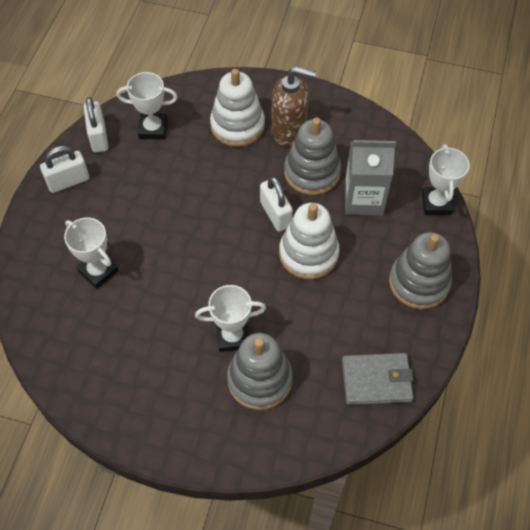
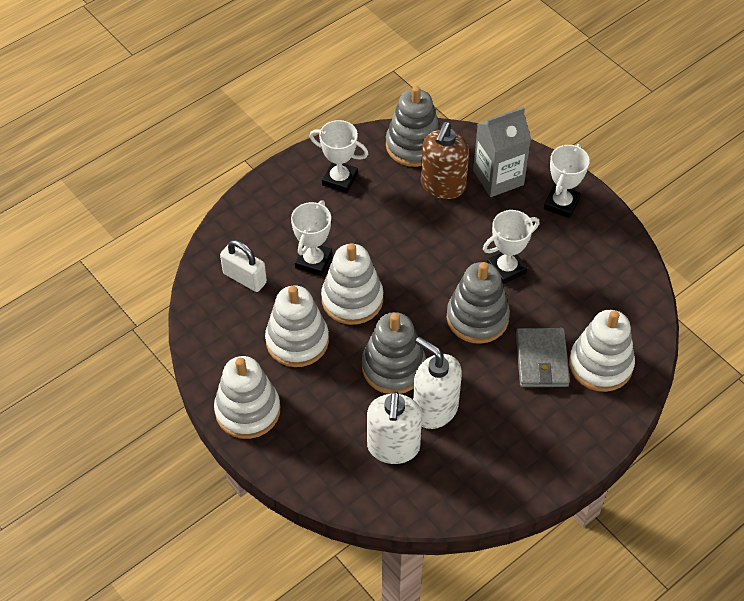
white padlock: [40,146,89,193] [83,97,108,153] [260,177,293,232] = 3 -> [220,240,267,292] = 1
white soap dispenser: none = 0 -> [367,391,422,464] [413,337,462,429] = 2
white stacking toy: [210,69,265,147] [279,203,340,279] = 2 -> [214,356,280,439] [265,286,329,367] [321,243,383,325] [569,310,635,392] = 4

